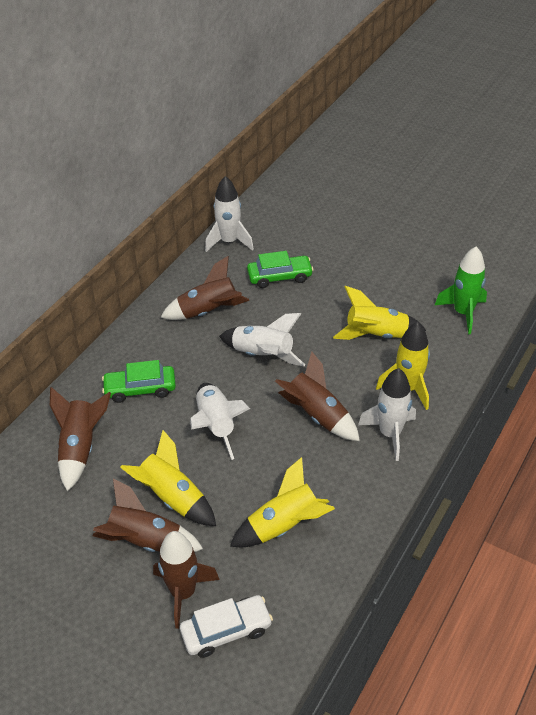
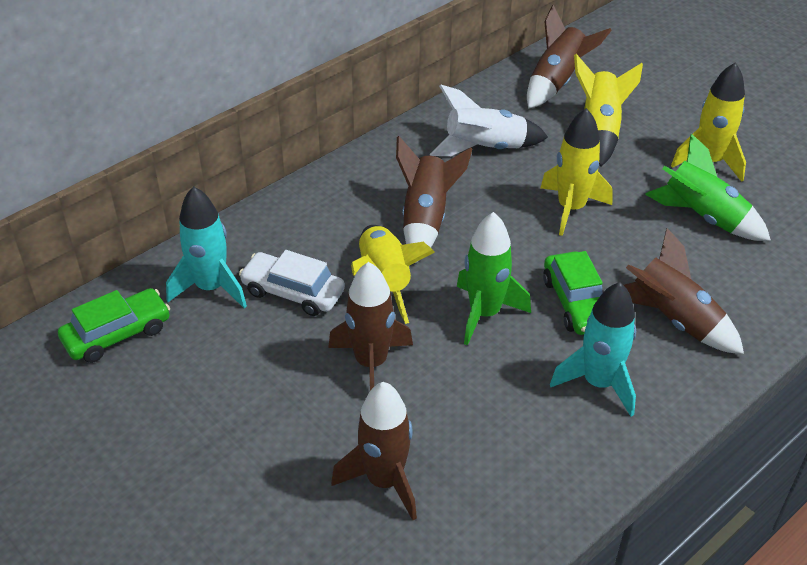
green rocket: [435,246,487,334] = 1 -> [457,212,531,345] [645,134,771,241] = 2
turquoise rocket: none = 0 -> [166,186,247,308] [550,282,636,417] = 2
white rocket: [190,383,250,460] [205,176,254,252] [219,313,305,366] [358,368,416,461] = 4 -> [430,84,548,156] = 1

